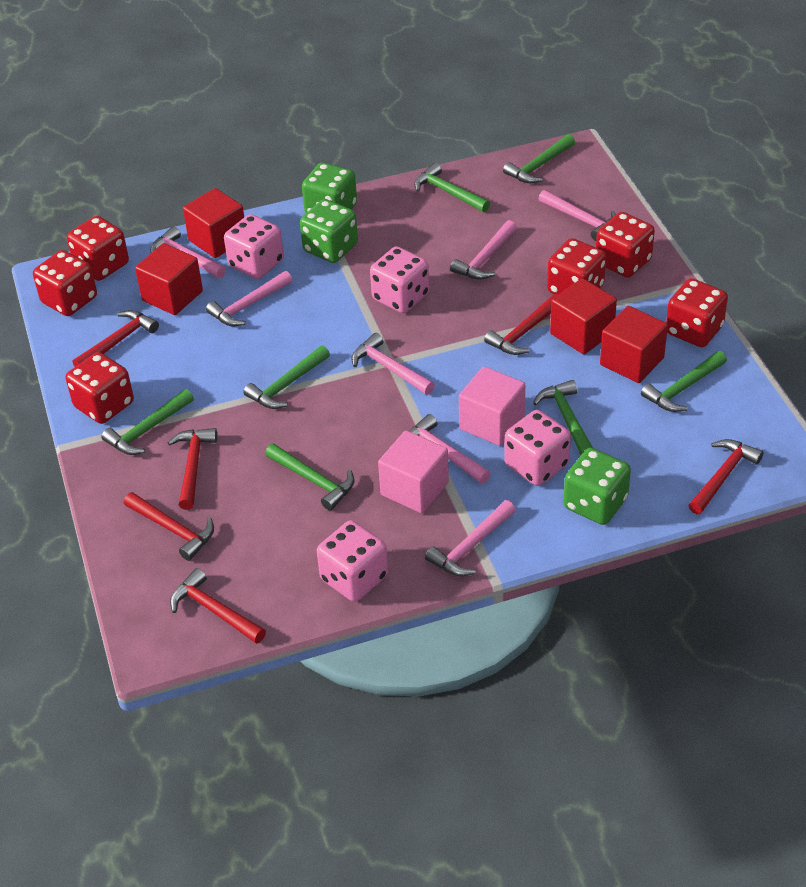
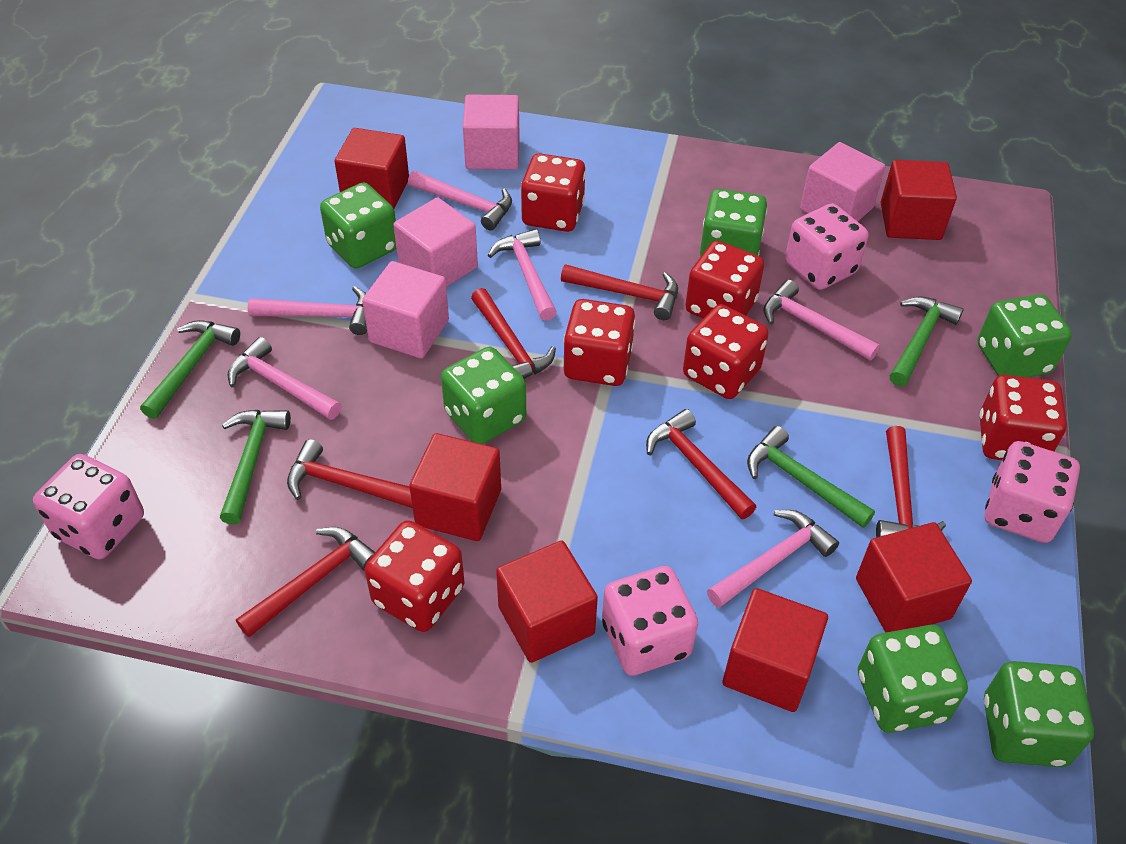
green dice: [300,199,358,263] [302,163,357,213] [563,448,631,525] = 3 -> [320,183,396,269] [441,347,526,444] [700,189,767,256] [858,625,968,733] [978,294,1072,377] [984,661,1094,767] = 6
green hammer: [101,389,194,455] [243,345,330,409] [265,444,354,510] [414,163,490,212] [503,134,575,183] [533,380,593,455] [641,351,727,412] = 7 -> [140,320,240,419] [220,410,291,525] [747,426,875,528] [890,296,963,386] = 4
pink cube: [378,430,449,513] [459,366,525,446] = 2 -> [362,261,449,359] [393,197,478,287] [463,95,520,170] [800,142,885,222] = 4
pink hammer: [150,226,226,278] [206,271,292,326] [351,333,435,395] [409,414,491,484] [425,500,516,576] [450,220,517,280] [538,190,616,241] = 7 -> [227,337,341,420] [248,286,367,335] [408,171,512,230] [488,229,557,321] [707,510,839,608] [763,280,880,360] = 6
red cube: [135,243,203,315] [183,188,244,258] [550,278,617,354] [600,306,668,383] = 4 -> [335,128,409,209] [409,433,501,541] [496,541,598,663] [723,588,828,712] [856,522,972,633] [881,160,957,240] = 6

